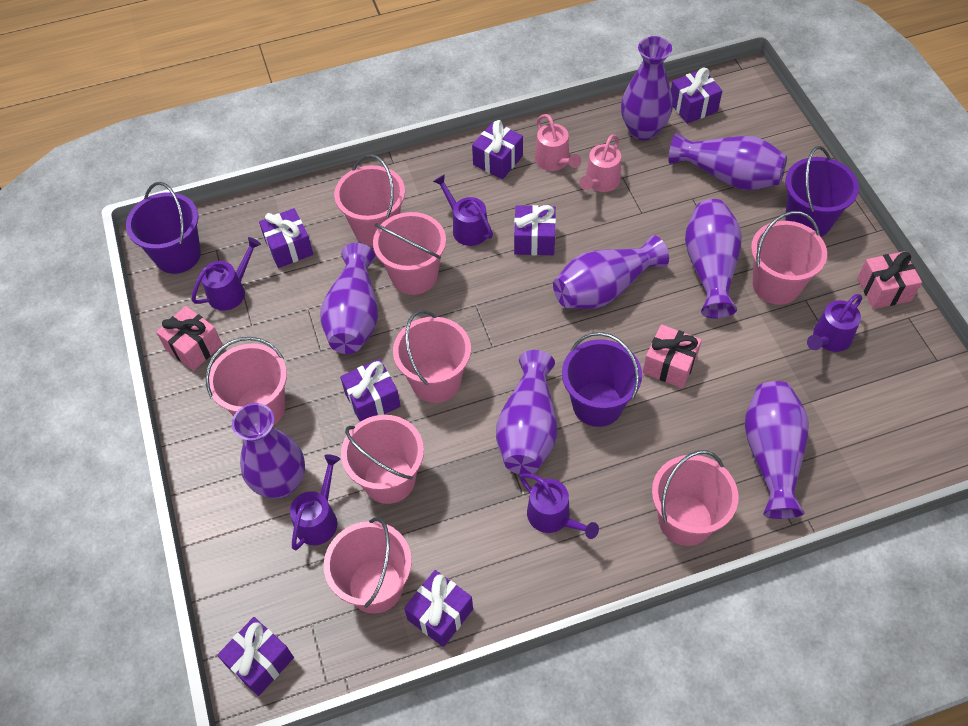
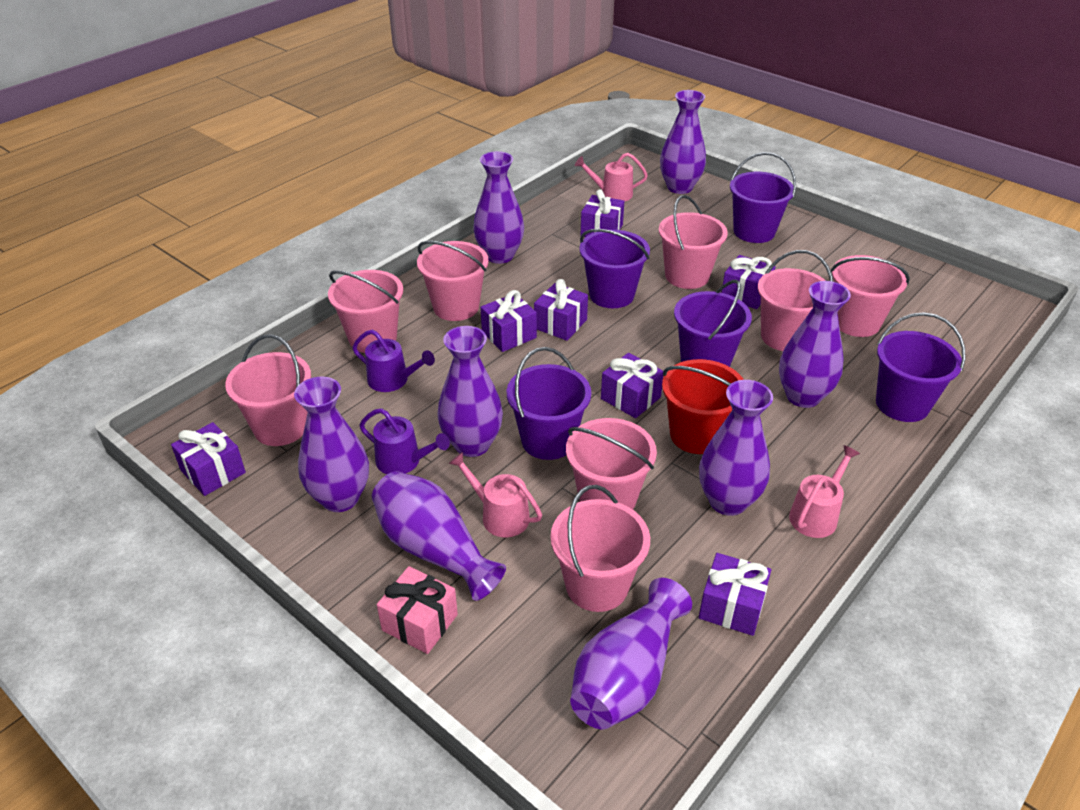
pink gift: [156,306,222,371] [643,324,702,388] [857,251,922,309] = 3 -> [377,566,458,654] = 1
pink watering can: [535,114,581,171] [579,134,621,192] = 2 -> [449,452,542,537] [575,153,648,201] [789,445,860,538] = 3
purple bucket: [126,182,201,274] [562,332,642,427] [785,146,859,237] = 3 -> [507,347,591,460] [580,229,650,308] [674,280,752,367] [730,152,796,243] [876,312,966,422] = 5
purple watering can: [191,237,261,311] [290,454,340,551] [433,174,493,246] [519,473,599,539] [807,294,862,352] = 5 -> [352,330,435,392] [359,408,450,474] = 2
red bucket: none = 0 -> [662,359,744,454] = 1

